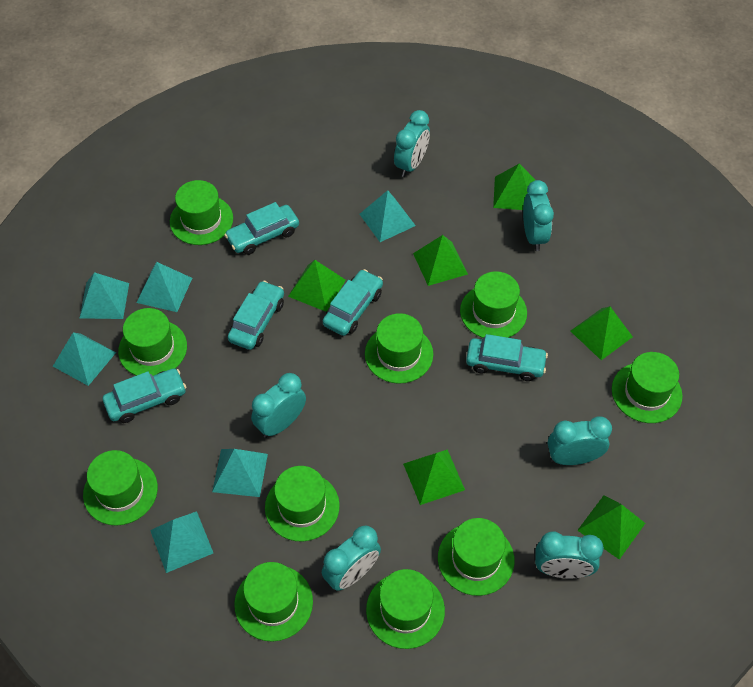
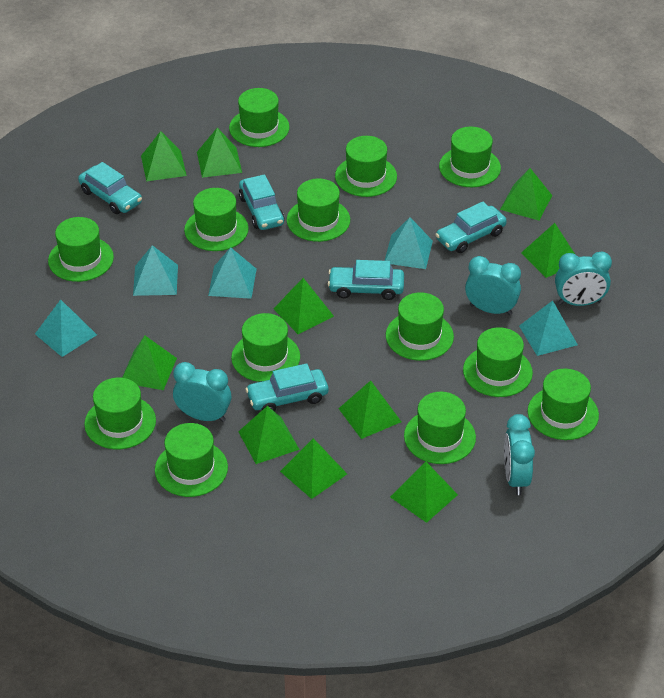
green hat: [83,450,158,526] [118,308,187,376] [170,180,233,245] [234,562,313,642] [265,466,340,542] [365,313,433,384] [366,569,445,649] [438,518,515,596] [460,271,527,338] [612,352,683,423] = 10 -> [48,217,114,282] [84,377,156,449] [155,423,228,497] [184,188,249,251] [229,88,290,147] [231,313,300,382] [287,179,350,242] [335,136,397,197] [386,292,454,361] [404,392,476,464] [439,127,501,187] [463,327,533,397] [528,369,599,440] = 13
green pyramid: [288,260,346,312] [403,449,465,505] [413,235,468,286] [493,163,535,210] [571,306,633,360] [577,495,645,560] = 6 -> [122,336,177,390] [141,131,187,181] [197,128,242,178] [238,406,300,464] [274,278,334,334] [280,438,347,499] [338,380,401,439] [390,462,458,523] [500,168,552,220] [521,223,575,278] = 10
turquoise clock: [251,373,306,438] [322,525,381,591] [394,110,430,177] [523,180,554,251] [535,531,604,579] [548,416,612,465] = 6 -> [173,362,231,422] [465,256,521,315] [504,414,535,495] [555,251,612,306] = 4
turquoise pyramid: [53,332,116,386] [80,272,129,319] [136,262,192,312] [150,511,213,573] [212,449,268,497] [360,190,416,242] = 6 -> [35,299,97,357] [133,245,178,296] [208,247,257,299] [384,217,433,269] [519,300,578,356] = 5

